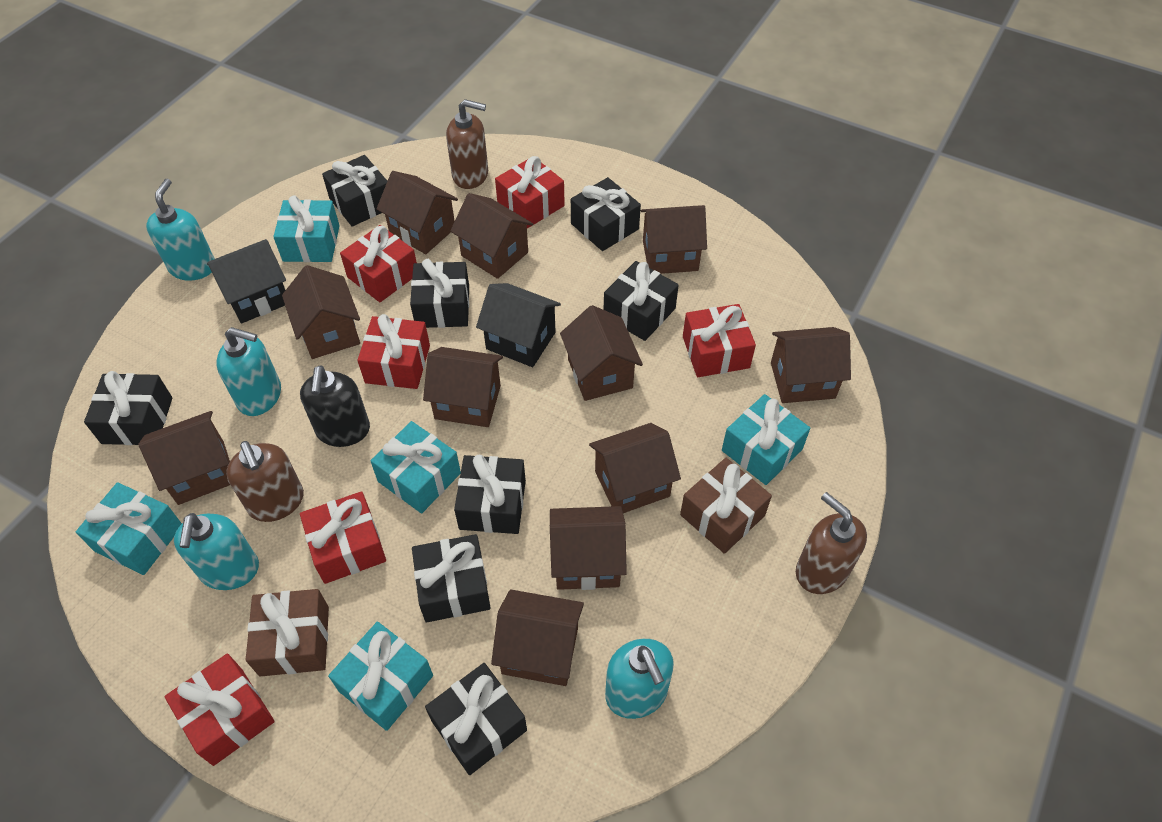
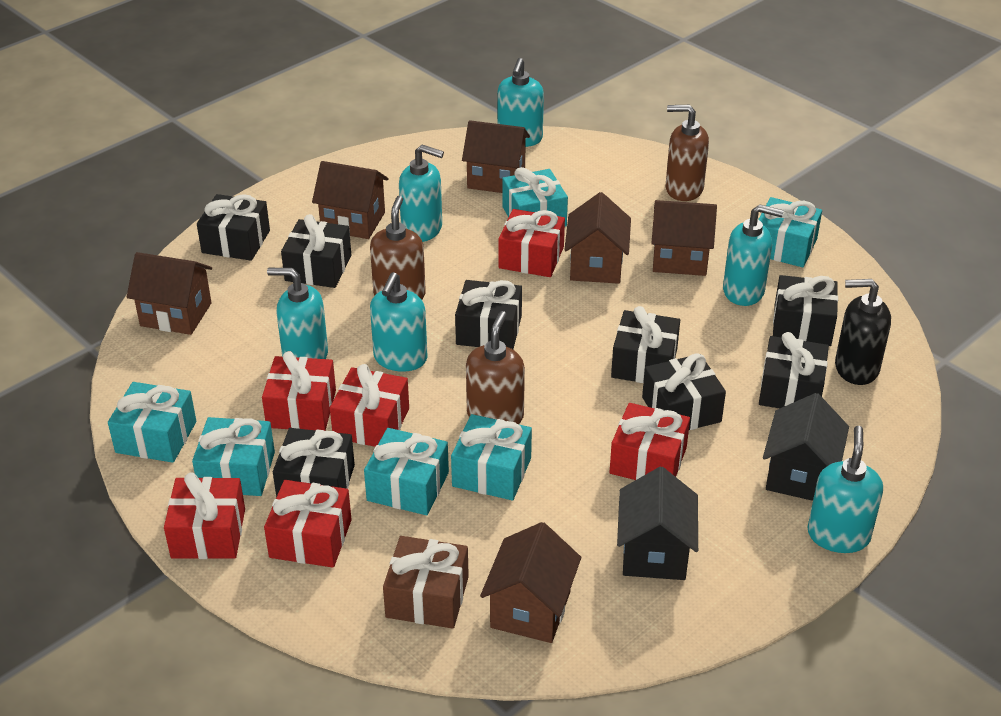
brown gift: [246,589,329,677] [680,458,772,554] = 2 -> [383,536,469,629] = 1
brown house: [138,411,230,505] [282,265,360,359] [377,171,458,254] [423,347,503,427] [450,193,533,279] [491,589,584,686] [550,506,627,590] [560,305,643,401] [589,423,681,513] [641,205,707,274] [771,327,851,403] = 11 -> [127,252,212,335] [312,161,388,239] [462,120,530,193] [480,522,581,643] [564,192,631,284] [651,200,717,276] = 6
turquoise gift: [76,482,182,575] [273,195,340,262] [328,622,433,731] [370,421,461,514] [722,394,810,485] = 5 -> [108,382,196,463] [192,417,275,496] [364,428,449,515] [451,414,532,500] [502,167,568,227] [758,197,822,267] = 6
turquoise soap dispenser: [146,179,215,280] [174,513,259,590] [216,327,281,416] [605,639,674,719] = 4 -> [267,268,328,359] [370,272,428,372] [399,145,444,242] [497,58,544,147] [723,204,784,306] [807,426,883,553] = 6

